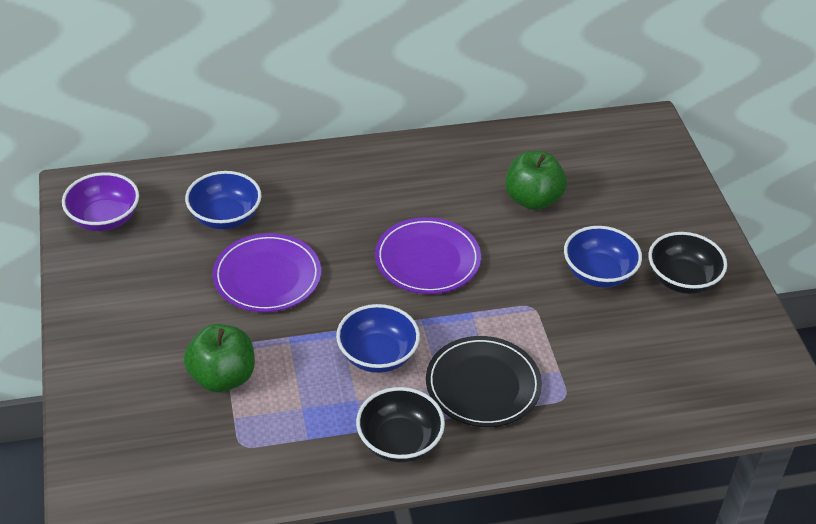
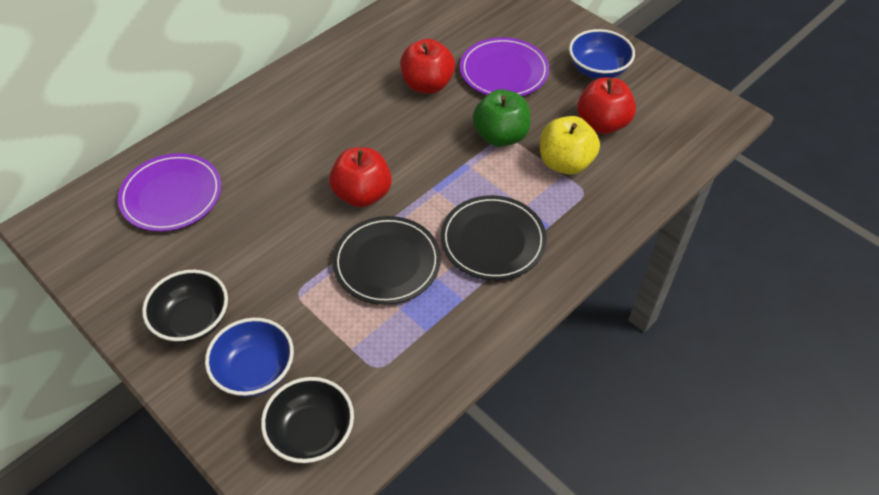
black plate: [426,336,542,427] = 1 -> [332,216,441,305] [441,195,547,280] = 2
blue bowl: [185,171,261,229] [336,304,420,373] [564,226,642,288] = 3 -> [205,318,294,397] [569,29,635,79] = 2
green apple: [184,324,255,392] [505,151,567,210] = 2 -> [473,89,531,147] = 1
purple bowl: [62,172,139,231] = 1 -> none = 0
red apple: none = 0 -> [329,147,392,207] [400,39,455,94] [577,77,636,134] = 3
yellow apple: none = 0 -> [540,116,600,175] = 1

